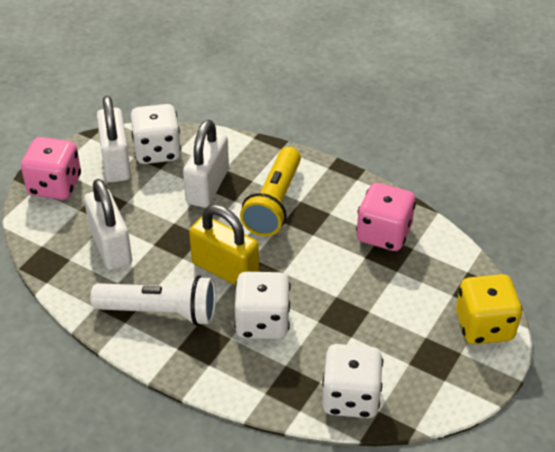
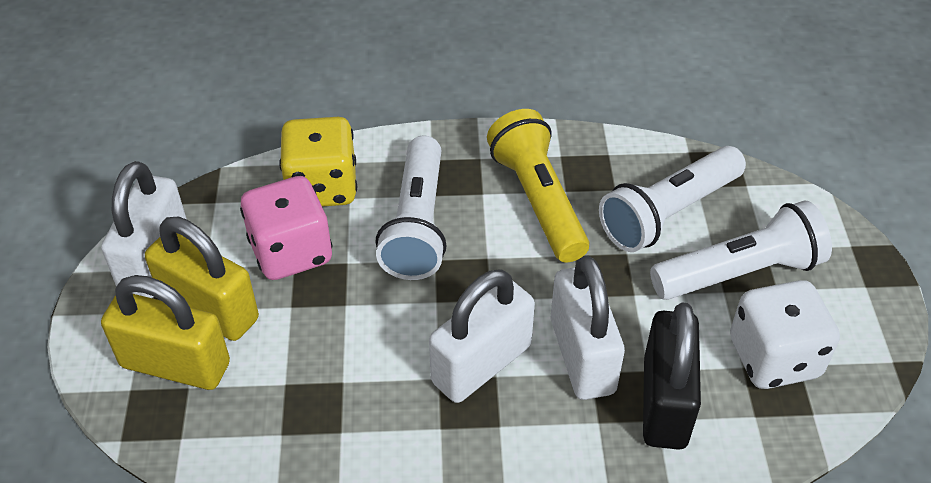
black padlock: none = 0 -> [643,303,701,450] = 1
pink dice: [21,137,81,200] [356,183,416,251] = 2 -> [240,176,332,280] = 1
white dice: [131,104,181,164] [234,272,291,339] [322,344,383,418] = 3 -> [730,280,840,389] = 1
white flashlight: [91,275,216,326] = 1 -> [376,136,447,280] [599,146,746,252] [650,201,832,300] = 3
yellow padlock: [189,205,259,285] = 1 -> [101,275,230,390] [145,216,259,341] = 2

